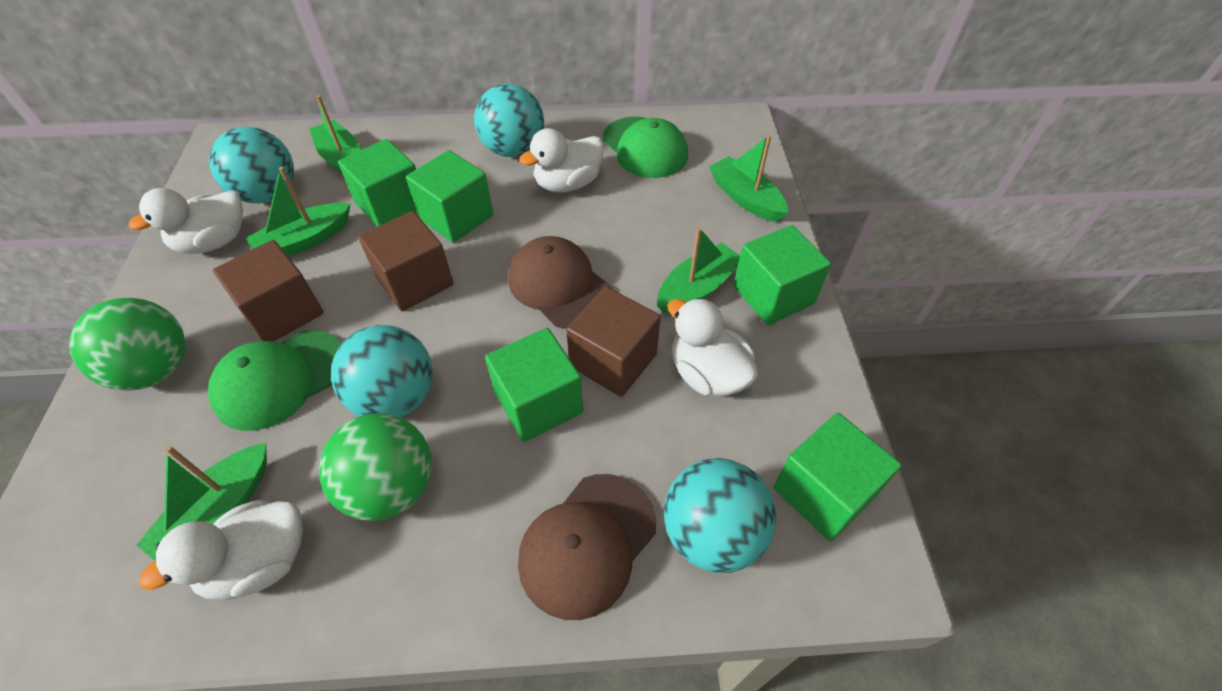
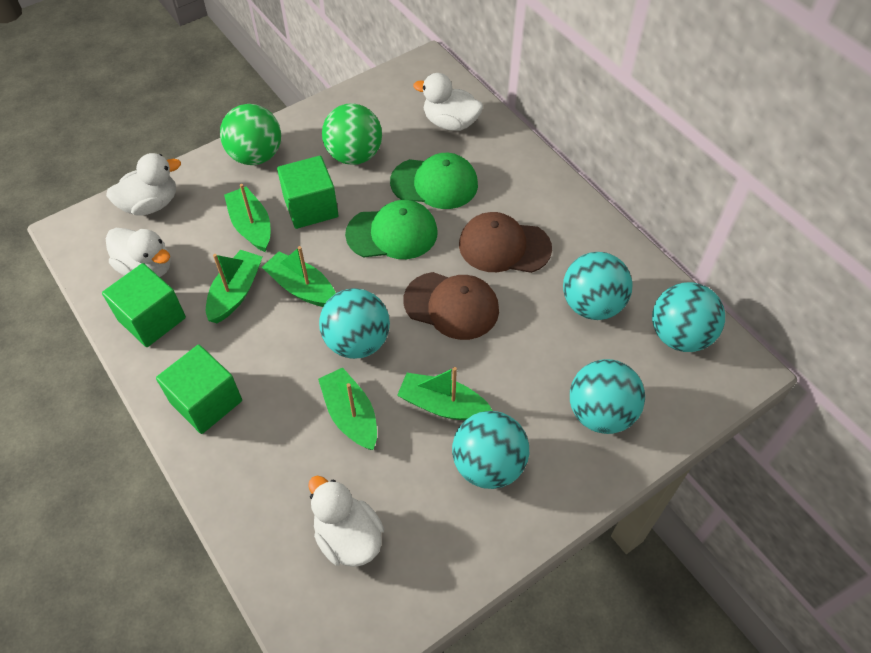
brown cube: [213,240,324,341] [358,211,454,311] [566,287,661,397] = 3 -> none = 0
green cube: [338,139,417,227] [406,150,493,243] [485,328,583,442] [733,225,831,325] [773,413,901,541] = 5 -> [102,263,186,347] [156,345,242,434] [277,156,338,229] = 3
turquoise ball: [209,127,294,203] [331,325,433,417] [474,84,544,157] [664,458,777,573] = 4 -> [319,288,390,359] [452,411,529,489] [563,252,633,320] [570,359,645,434] [652,282,725,352] = 5

